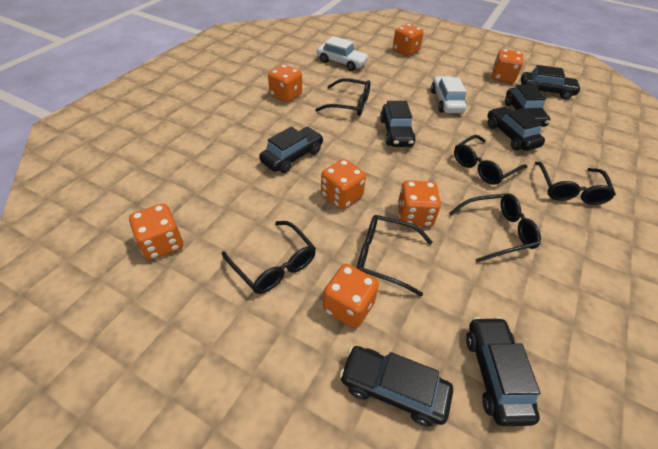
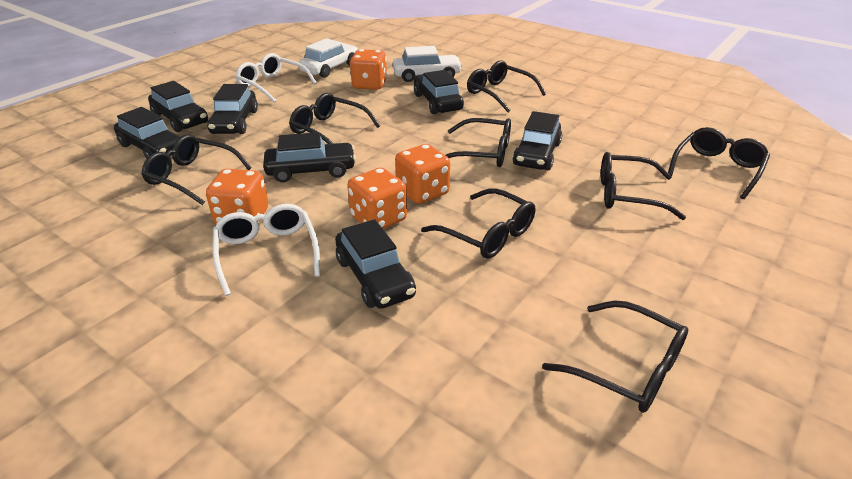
black glasses: [222,221,316,294] [315,78,370,116] [357,215,433,296] [449,193,541,263] [454,135,527,185] [535,162,616,205] = 6 -> [141,134,252,205] [289,93,380,144] [421,188,535,259] [446,118,511,167] [467,60,546,113] [542,301,688,413] [601,152,686,220] [668,127,770,199] = 8
orange dice: [129,204,183,260] [268,65,302,103] [321,159,366,209] [323,264,379,328] [393,24,424,56] [398,180,441,227] [492,49,523,83] = 7 -> [206,169,268,224] [347,168,407,229] [350,49,387,90] [395,144,450,204] = 4
white glasses: none = 0 -> [213,204,320,296] [235,53,317,103] = 2

